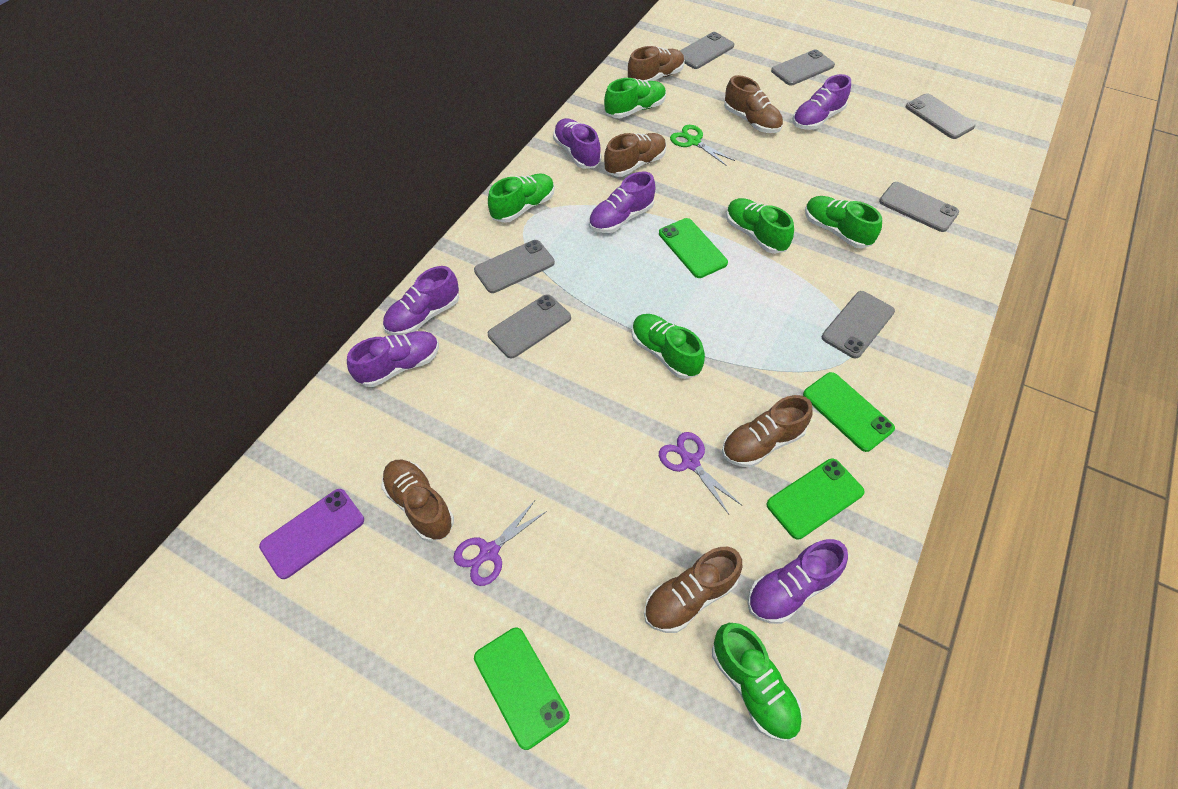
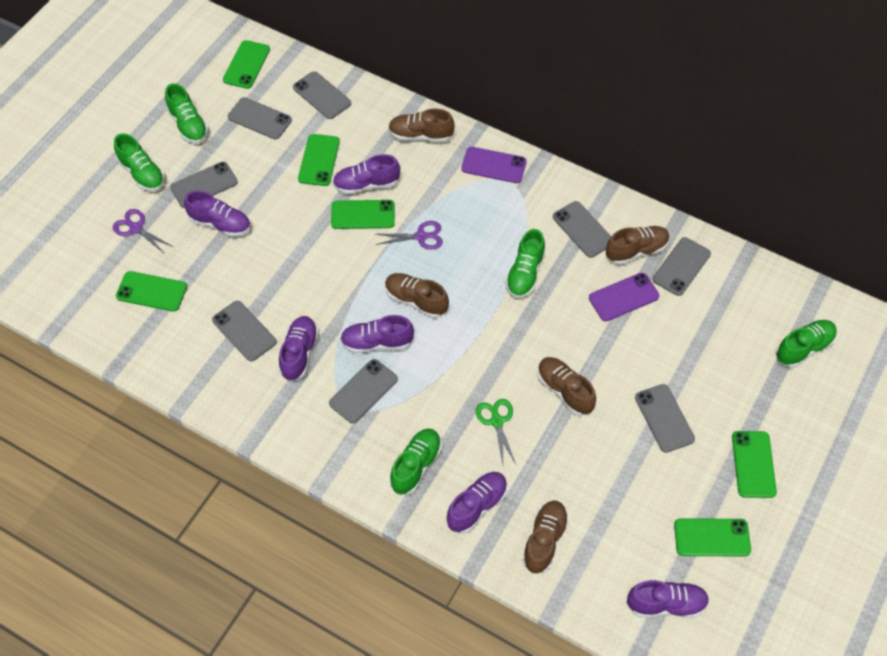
brown shoe: [381,460,454,542] [604,133,666,177] [628,46,685,81] [644,547,742,633] [722,395,812,467] [724,75,783,133] = 6 -> [385,273,449,318] [388,109,455,142] [522,501,569,574] [537,357,596,416] [606,226,670,265] = 5
green phone: [474,628,570,750] [659,218,728,278] [767,459,865,539] [803,372,895,452] = 4 -> [116,271,187,312] [223,40,270,89] [298,134,340,186] [331,200,395,229] [674,518,751,556] [732,431,777,498] = 6
green shoe: [488,174,555,223] [604,78,666,118] [632,314,705,379] [712,623,803,742] [726,198,794,254] [805,196,882,248] = 6 -> [114,133,165,191] [165,83,209,144] [390,428,441,495] [505,229,545,298] [776,320,837,368] = 5
grey phone: [474,240,555,293] [488,294,571,358] [680,32,734,69] [771,49,835,85] [822,291,895,358] [879,182,959,232] [906,93,975,139] = 7 -> [170,162,238,208] [212,301,277,361] [228,97,292,139] [293,71,351,119] [329,359,398,423] [553,201,611,258] [635,384,695,453] [652,237,711,296] = 8
purple phone: [259,489,364,579] = 1 -> [461,147,527,183] [589,273,659,321] = 2

